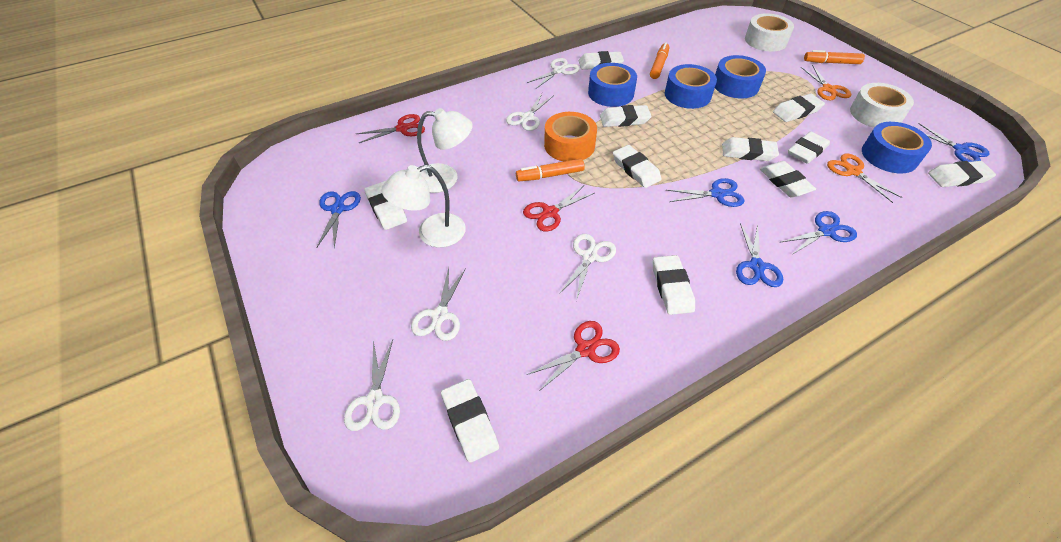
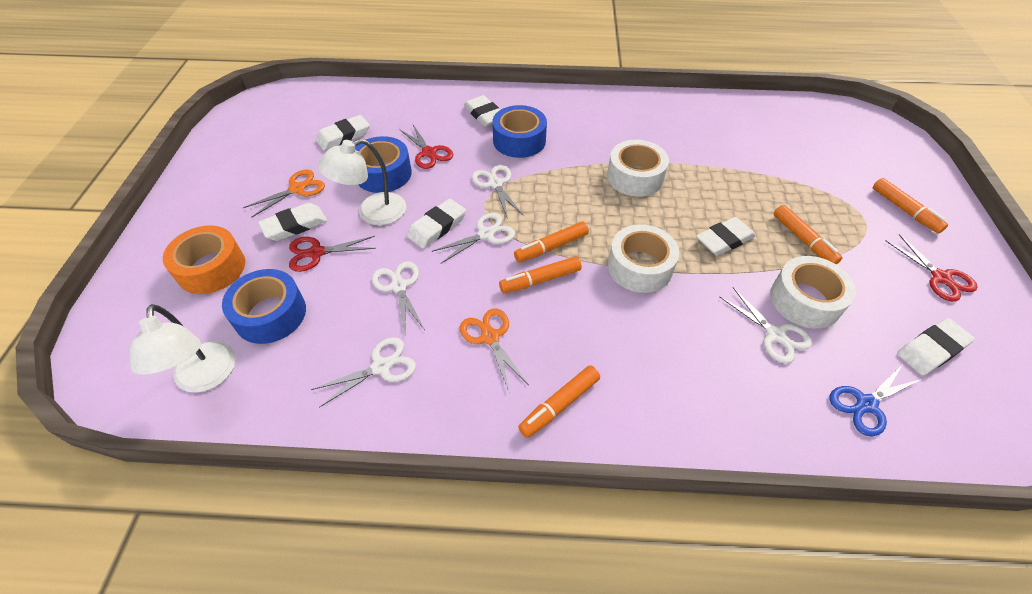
blue scissors: [316,191,361,249] [666,178,745,207] [736,223,783,287] [781,211,857,255] [919,123,990,162] = 5 -> [830,364,922,436] = 1
blue tape: [588,63,637,107] [665,64,717,109] [715,55,766,98] [862,122,932,173] = 4 -> [222,269,306,344] [355,136,412,193] [492,105,547,158] = 3
orange marker: [516,159,585,181] [650,42,669,79] [804,50,865,64] = 3 -> [499,256,582,293] [514,222,589,262] [518,365,600,438] [774,205,842,265] [873,178,948,233] = 5
white eraser: [364,181,407,230] [441,379,499,463] [579,51,624,70] [600,105,652,127] [613,145,661,188] [653,255,695,315] [722,137,779,161] [760,161,816,197] [773,94,825,122] [788,131,830,164] [928,161,996,187] = 11 -> [258,203,327,241] [315,115,370,151] [407,199,466,249] [464,95,500,127] [696,217,756,256] [897,318,975,376] = 6
white tape: [745,13,794,52] [850,83,914,128] = 2 -> [607,140,669,197] [608,224,679,293] [770,256,856,329] = 3

